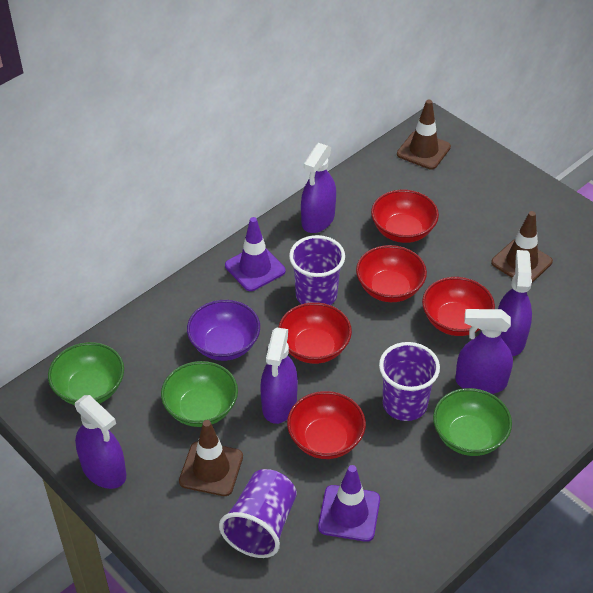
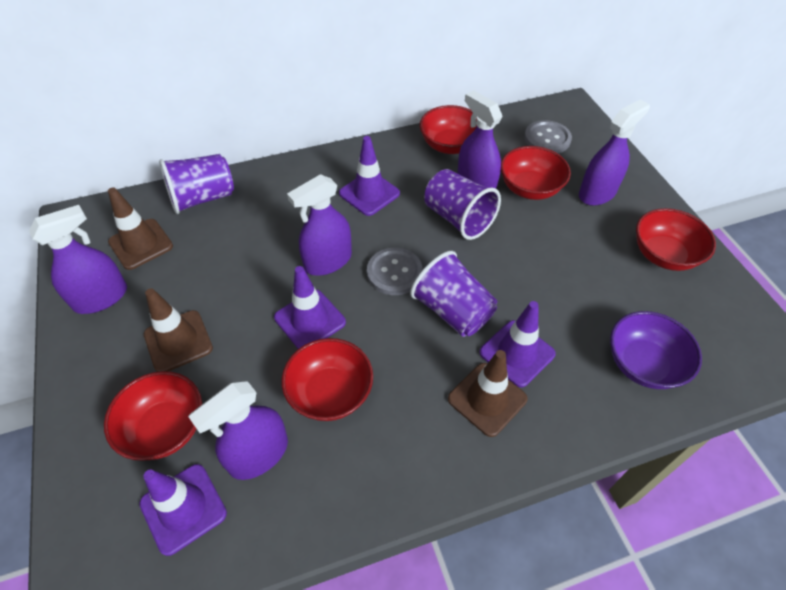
green bowl: [48,342,124,405] [161,361,238,427] [433,388,512,456] = 3 -> none = 0
grey button: none = 0 -> [367,248,423,295] [524,120,572,153] = 2
purple traffic cone: [225,217,286,291] [318,465,380,542] = 2 -> [139,464,227,556] [274,266,346,349] [339,136,400,216] [480,301,556,387] = 4

